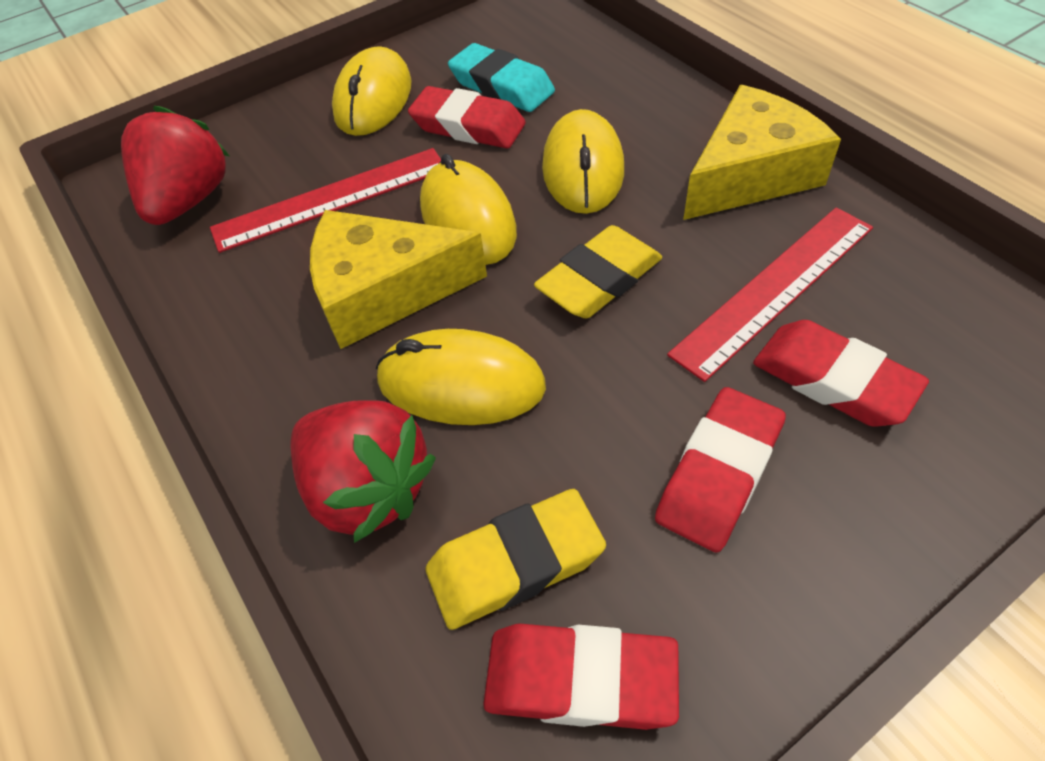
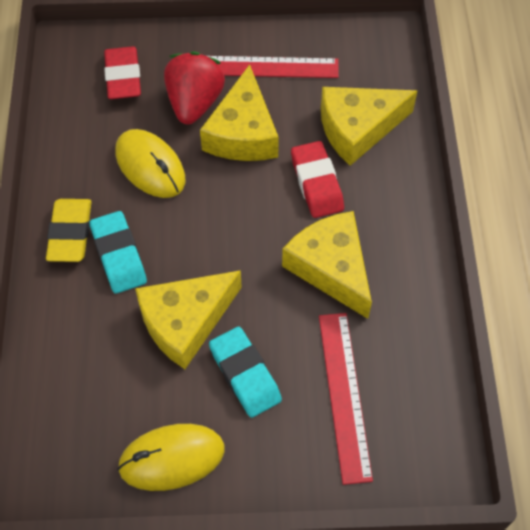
red eraser: [408,86,526,149] [483,623,679,730] [655,387,786,553] [753,320,929,427] = 4 -> [104,46,141,99] [291,141,344,218] = 2
red strawberry: [121,106,229,225] [291,400,436,543] = 2 -> [164,51,225,124] = 1
turquoise eraser: [448,43,555,112] = 1 -> [89,211,147,294] [209,327,282,418] = 2
yellow cheese: [310,210,487,349] [683,85,841,220] = 2 -> [135,270,242,369] [200,64,279,161] [282,211,372,319] [321,87,417,166] = 4
yellow eraser: [426,489,606,630] [534,225,662,318] = 2 -> [46,199,92,262] = 1
yellow mouse: [332,46,412,136] [376,329,546,425] [420,154,517,265] [542,109,624,214] = 4 -> [115,129,185,198] [117,424,225,491] = 2

